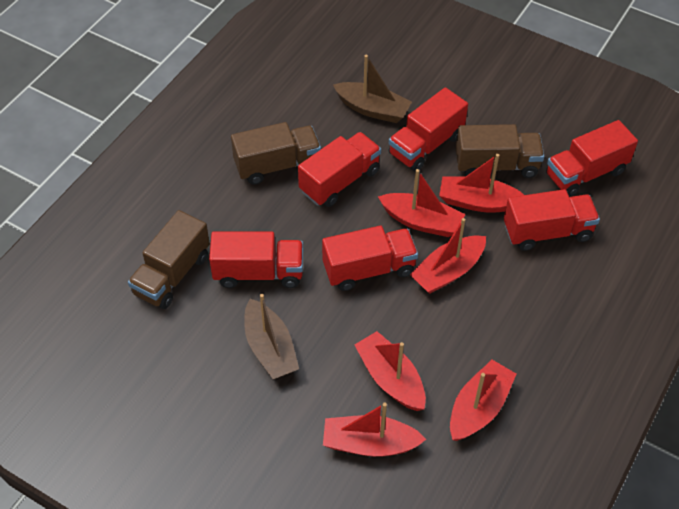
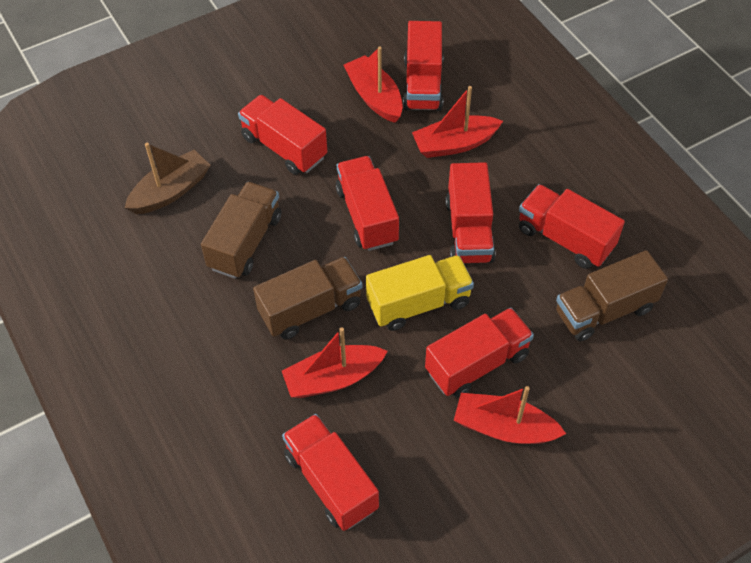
brown boat: [244,294,299,379] [333,55,412,123] = 2 -> [125,143,211,214] = 1
red boat: [323,403,426,457] [355,331,426,411] [378,169,465,237] [410,218,486,294] [439,154,524,212] [450,360,516,441] = 6 -> [282,327,387,398] [344,47,403,123] [412,86,503,158] [454,386,566,444] = 4
red truck: [209,231,303,288] [298,132,381,207] [322,226,418,291] [389,87,468,172] [504,189,600,251] [546,120,638,197] = 6 -> [238,95,327,175] [282,414,379,531] [336,156,399,251] [403,21,443,111] [425,308,534,398] [446,162,496,263] [519,184,625,269] = 7
yellow truck: none = 0 -> [366,255,474,331] = 1

